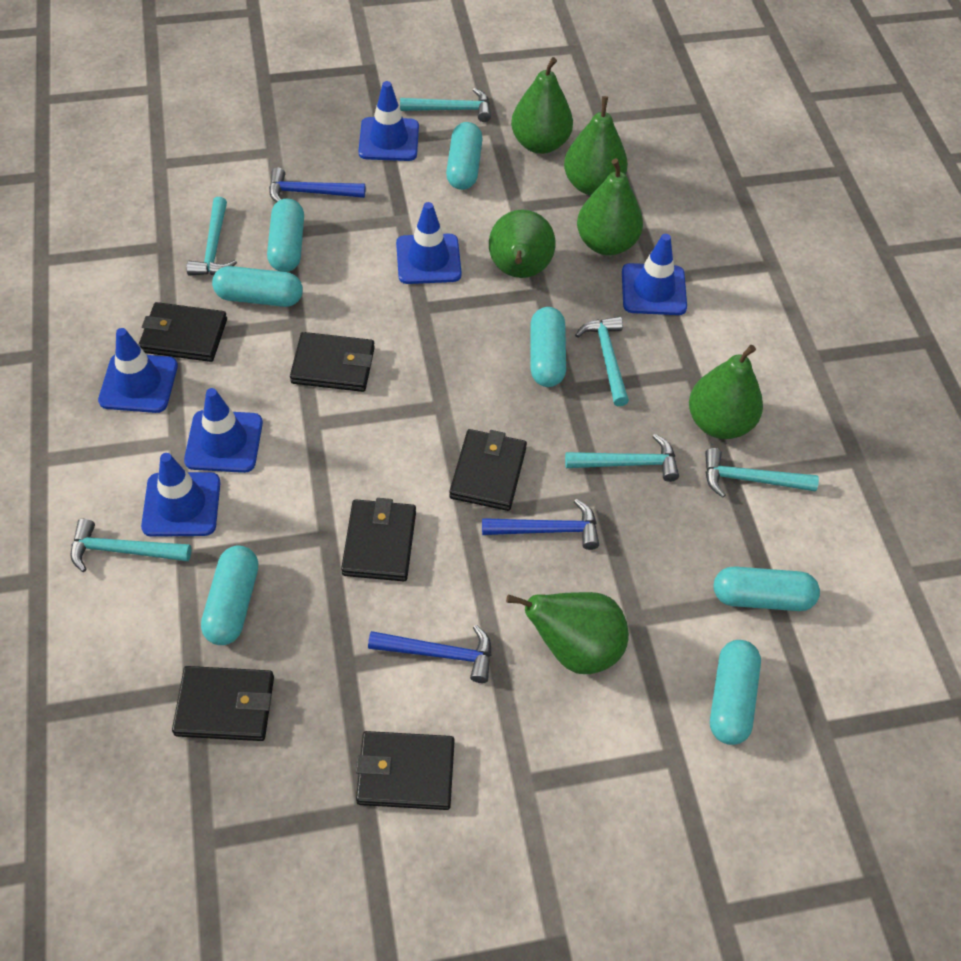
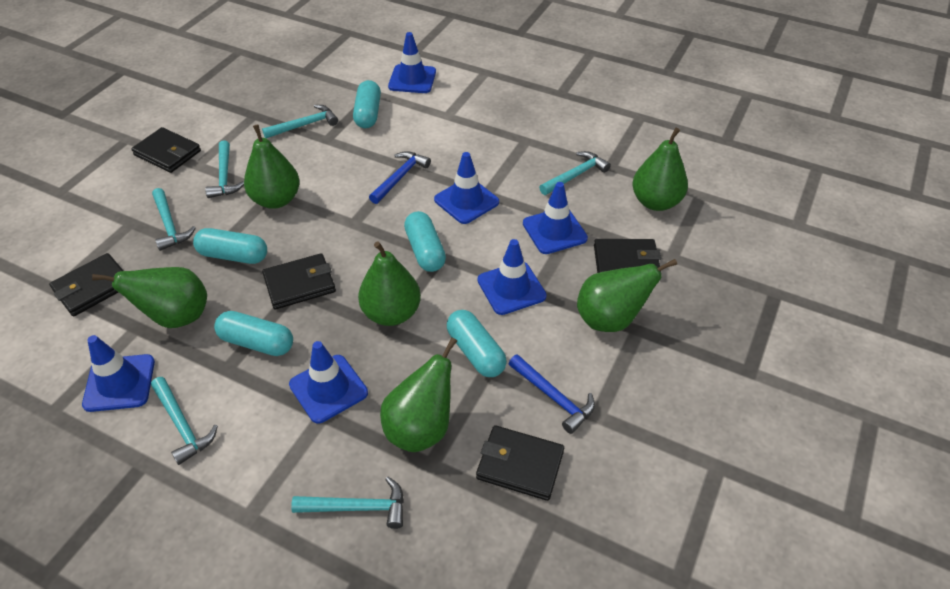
black wallet: [139,302,227,362] [172,666,274,741] [290,332,375,392] [341,498,416,581] [356,731,455,810] [449,429,527,511] = 6 -> [49,253,123,316] [131,127,201,173] [262,253,336,309] [476,425,564,501] [594,239,661,273] = 5
blue hammer: [269,167,365,202] [368,625,491,683] [482,499,599,550] = 3 -> [369,151,431,204] [509,354,595,434] = 2
turquoise capsule: [201,545,258,645] [212,266,303,307] [267,199,304,272] [446,122,483,190] [531,307,566,387] [710,640,761,745] [714,567,820,611] = 7 -> [193,228,267,264] [214,311,293,356] [353,80,381,128] [404,211,446,272] [447,310,507,377] = 5

